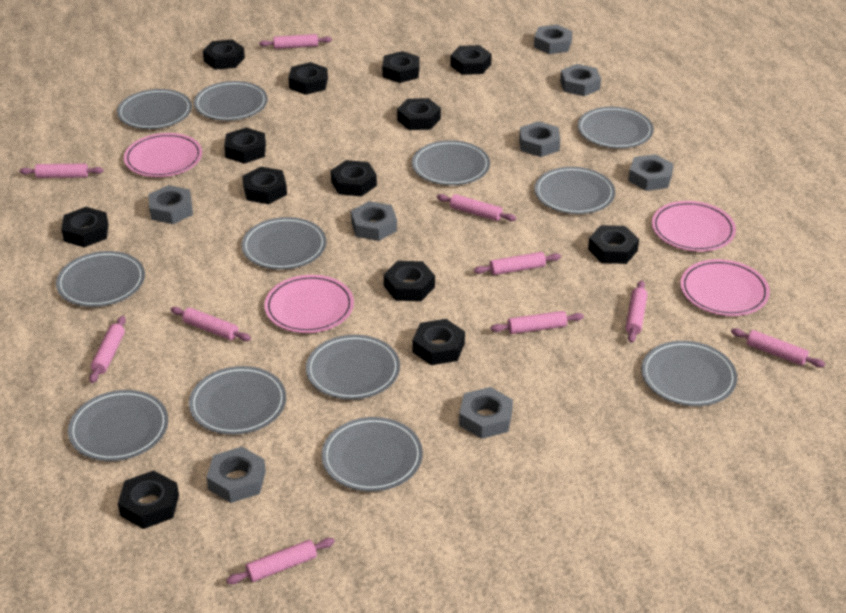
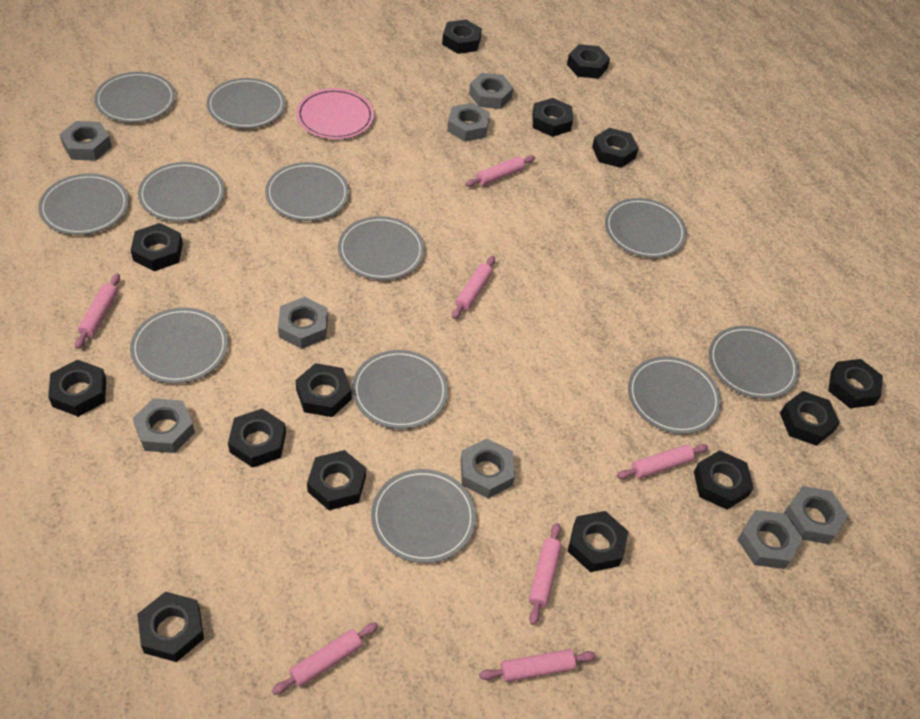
black nut: [61,207,108,247] [118,471,179,529] [203,40,245,70] [224,128,266,164] [242,167,287,204] [288,62,328,95] [331,160,377,196] [382,51,420,83] [384,261,435,301] [397,98,441,130] [412,319,465,365] [450,45,492,75] [588,225,639,264] = 13 -> [48,359,106,417] [131,223,183,271] [137,592,204,662] [228,409,286,468] [296,363,352,417] [307,450,366,510] [442,19,482,54] [532,98,573,137] [567,44,610,79] [568,511,628,572] [592,128,638,168] [694,450,754,510] [780,391,840,446] [828,359,883,408] = 14
pink plate: [124,133,202,177] [264,275,354,333] [652,201,736,252] [680,259,770,316] = 4 -> [296,88,374,139] = 1
pink rolling pin: [20,164,104,178] [89,316,126,383] [171,307,251,341] [226,538,335,584] [259,34,332,49] [437,194,516,221] [474,252,561,275] [491,311,584,334] [626,280,647,343] [731,328,825,368] = 10 -> [75,274,120,349] [272,622,378,695] [452,256,495,319] [465,155,535,187] [479,649,596,682] [529,523,562,625] [617,444,708,479] = 7

